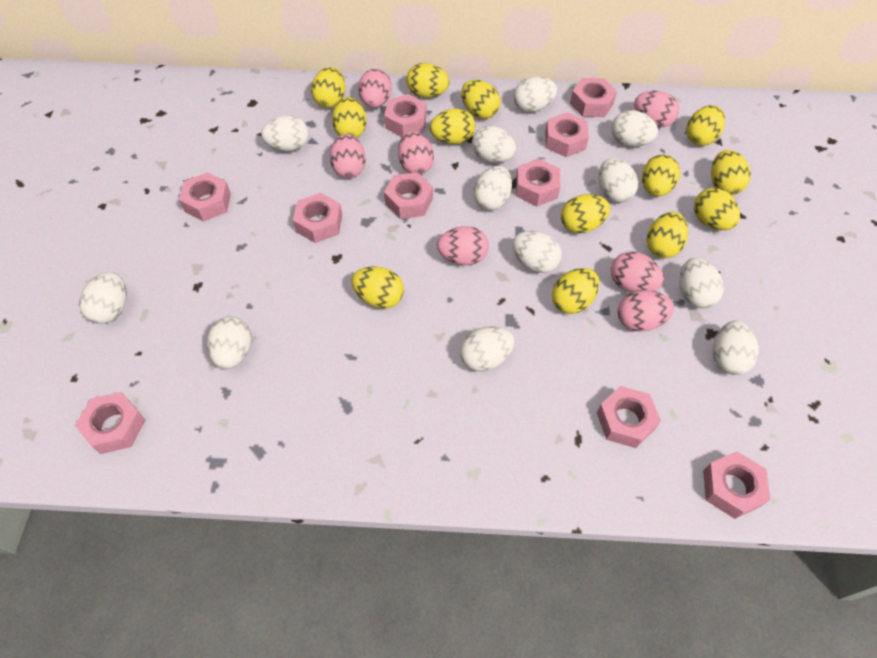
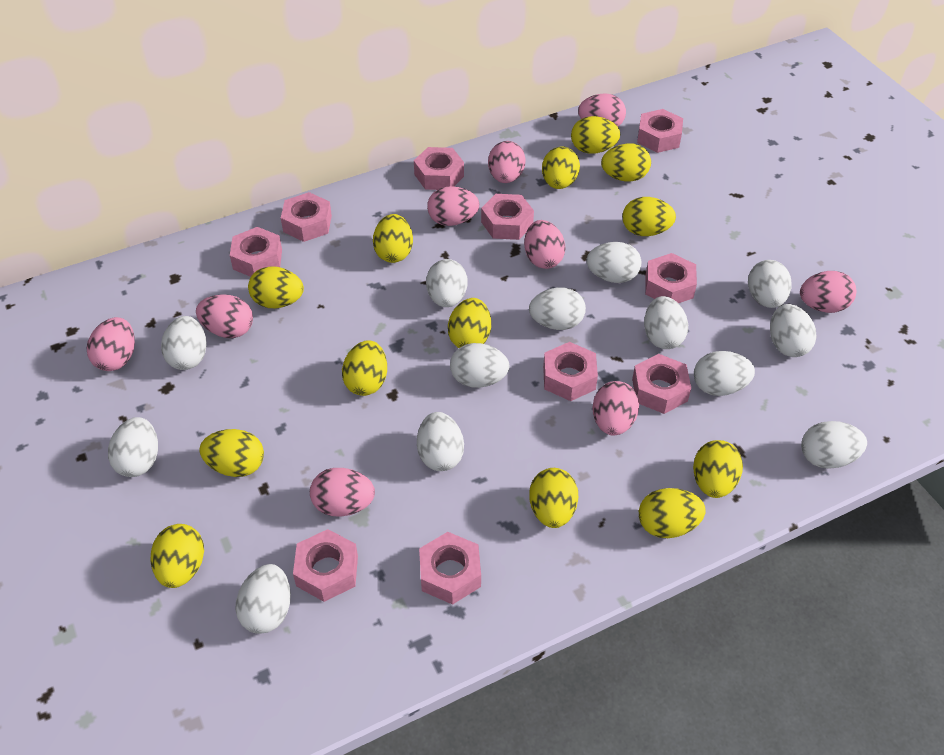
pink egg: [330,134,366,178] [358,69,392,108] [398,131,434,175] [437,226,489,265] [611,251,664,292] [618,290,674,332] [634,90,679,128] = 7 -> [87,317,135,371] [196,294,253,338] [310,468,375,516] [427,186,480,226] [488,141,526,183] [524,220,565,269] [578,93,626,127] [593,381,639,436] [800,271,856,313] = 9
white egg: [79,272,127,324] [207,316,252,369] [261,115,309,151] [460,326,514,372] [472,125,516,163] [473,166,512,210] [512,231,562,273] [513,77,557,112] [598,158,638,203] [611,110,658,146] [679,258,724,308] [713,321,759,375] = 12 -> [108,417,158,477] [161,316,207,370] [235,564,291,634] [417,412,464,471] [426,259,467,307] [450,343,510,388] [529,287,586,330] [587,242,641,283] [644,296,688,349] [694,351,755,396] [748,260,792,308] [770,304,816,357] [801,421,867,469] = 13

